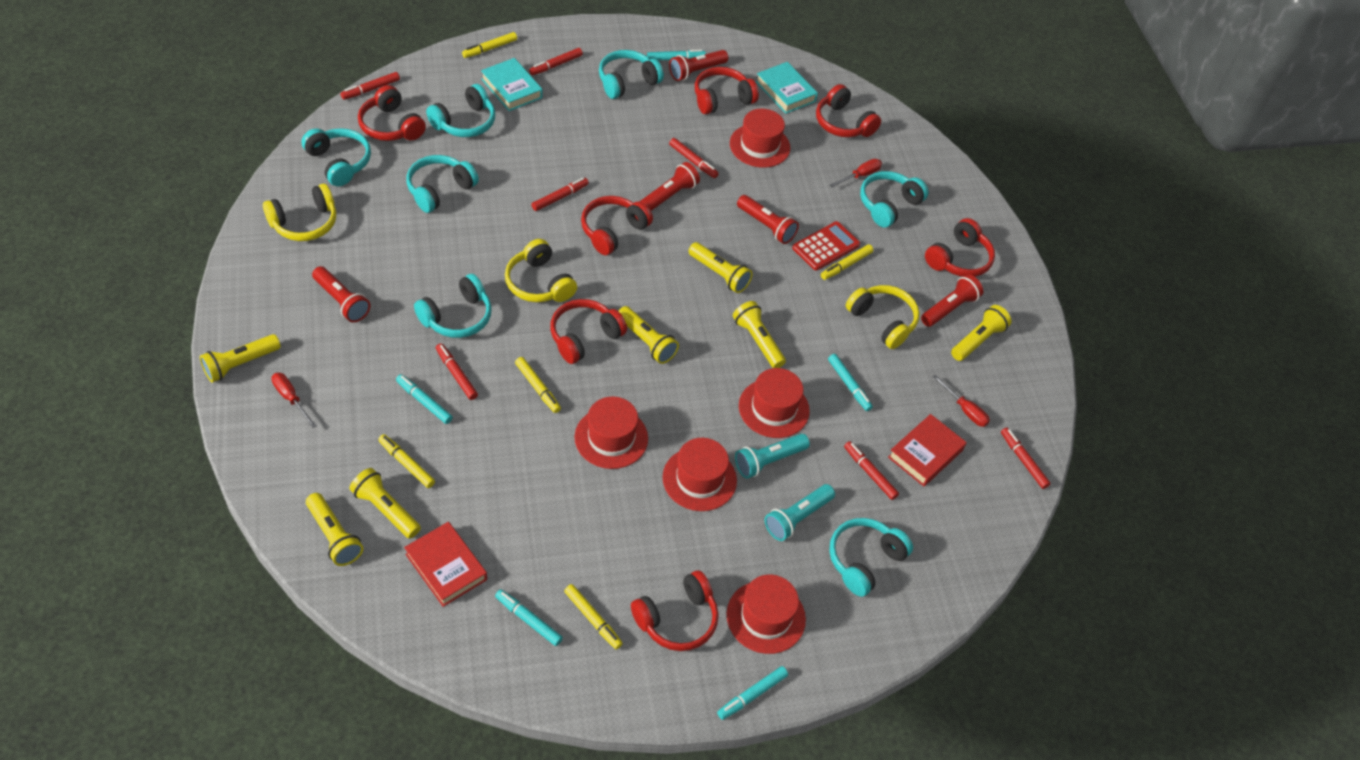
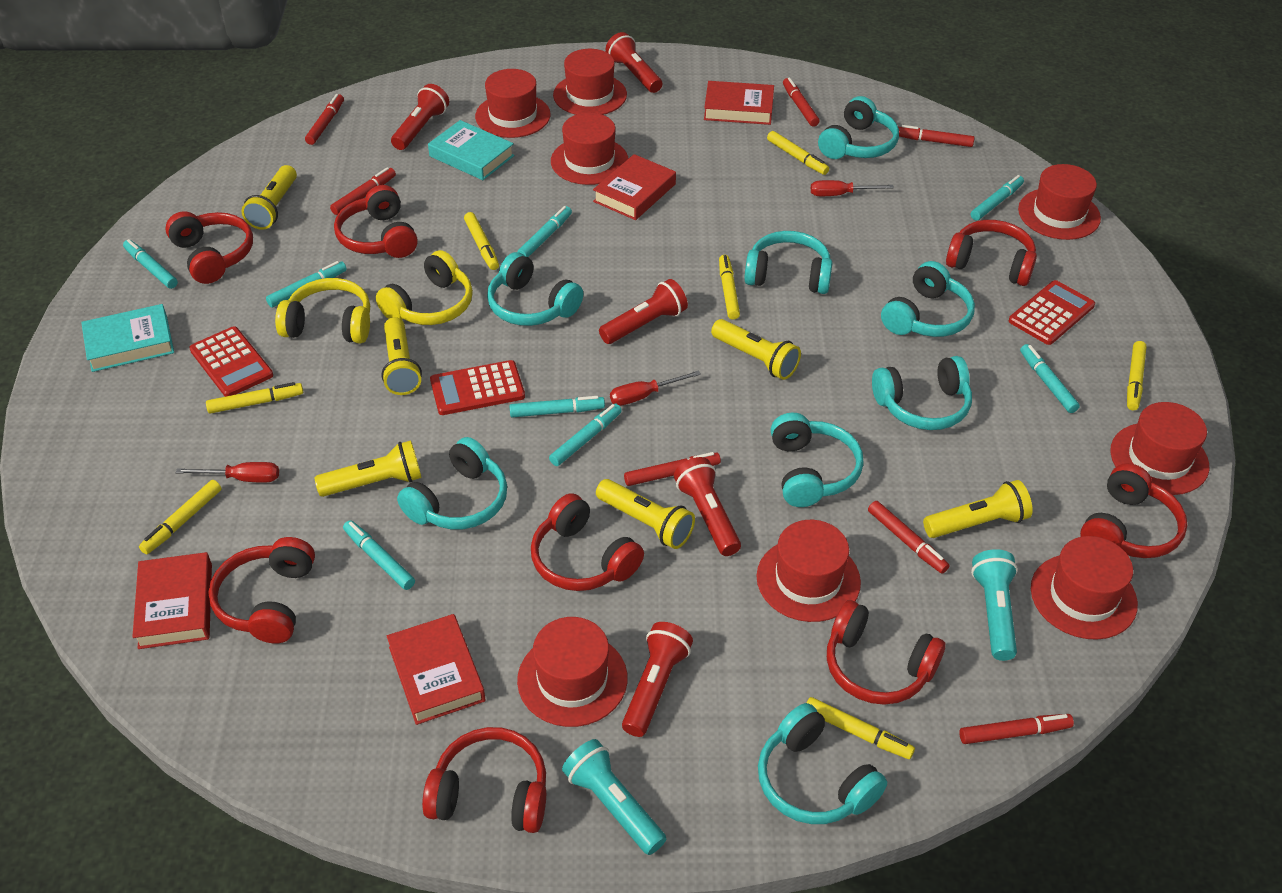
red book: [404,522,487,607] [888,414,967,487] = 2 -> [132,552,212,649] [387,614,485,725] [593,154,676,220] [704,81,774,125] = 4
red calculator: [792,221,860,270] = 1 -> [189,326,273,397] [430,360,525,415] [1009,280,1095,345] = 3
red hat: [575,397,648,469] [663,438,737,511] [726,575,806,654] [730,109,790,168] [739,368,810,438] = 5 -> [475,69,551,138] [517,617,628,727] [551,113,628,185] [553,49,627,115] [756,520,861,622] [1018,164,1101,240] [1031,536,1138,640] [1110,402,1209,495] = 8
red headphones: [358,85,426,141] [550,299,627,364] [581,196,653,255] [631,570,719,651] [695,67,759,115] [816,84,881,137] [925,218,995,277] = 7 -> [165,211,253,284] [208,537,315,643] [334,185,418,258] [422,727,546,833] [531,493,644,591] [827,600,945,705] [946,220,1037,286] [1080,463,1187,558] = 8
turquoise headphones: [302,128,371,186] [406,155,479,213] [414,274,492,338] [426,84,495,137] [599,50,664,99] [829,518,913,597] [860,171,928,228] = 7 -> [397,437,507,529] [487,252,583,326] [744,231,833,294] [758,703,887,824] [771,413,864,507] [818,96,899,159] [872,356,972,430] [881,261,975,337] = 8
turquoise marker: [396,374,453,424] [495,589,563,646] [647,49,706,60] [717,666,788,720] [828,354,873,411] = 5 -> [123,239,178,289] [266,261,347,307] [343,520,415,590] [509,396,605,418] [517,206,572,257] [549,404,622,466] [971,175,1024,221] [1020,344,1080,413] = 8
yellow flashlight: [200,334,281,383] [306,493,363,566] [350,468,421,539] [619,306,679,364] [688,242,753,293] [733,301,786,368] [951,305,1012,361] = 7 -> [241,165,297,230] [314,441,422,497] [381,317,422,395] [596,479,695,549] [711,319,801,380] [923,480,1033,538] = 6
yellow headphones: [263,184,336,241] [505,239,577,302] [846,285,920,349] = 3 -> [275,278,370,344] [376,250,473,325] = 2
yellow marker: [378,434,435,488] [462,32,517,58] [515,357,561,413] [564,584,623,649] [821,244,873,280] = 5 -> [139,480,222,554] [206,382,303,414] [464,212,499,270] [719,255,740,320] [767,131,829,175] [807,697,915,759] [1127,341,1147,410] = 7

